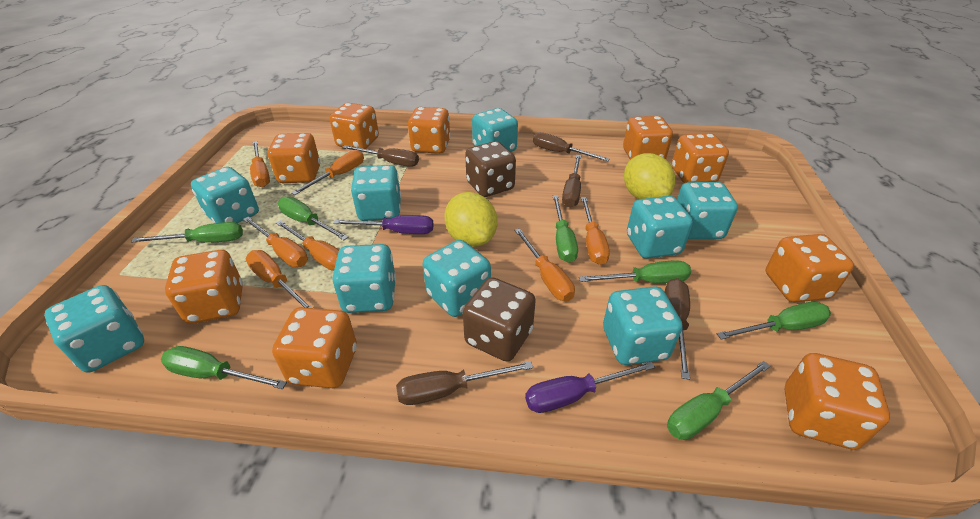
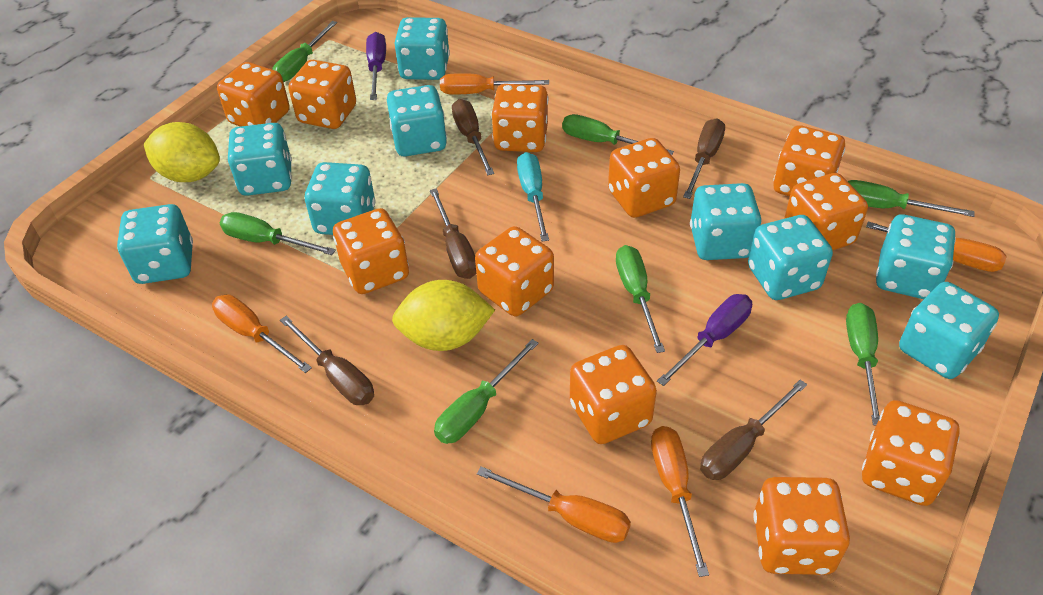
brown dice: [463,277,536,362] [465,141,516,197] = 2 -> none = 0
orange dice: [165,250,243,324] [268,133,320,183] [272,307,357,388] [329,103,379,149] [408,107,451,154] [623,116,673,160] [672,133,729,183] [766,234,854,302] [785,353,890,450] = 9 -> [217,62,290,127] [288,60,356,129] [333,208,409,294] [475,226,554,316] [491,84,548,152] [570,345,657,444] [608,138,680,218] [753,477,850,575] [773,125,845,196] [784,173,868,250] [862,400,960,506] = 11
orange screwdriver: [243,217,308,267] [246,250,313,308] [250,141,270,187] [276,220,339,271] [292,150,364,195] [514,228,575,301] [581,197,610,265] = 7 -> [212,294,312,373] [440,73,549,95] [477,466,631,543] [651,426,709,577] [866,222,1007,272] = 5
turquoise screwdriver: none = 0 -> [517,152,549,241] = 1

